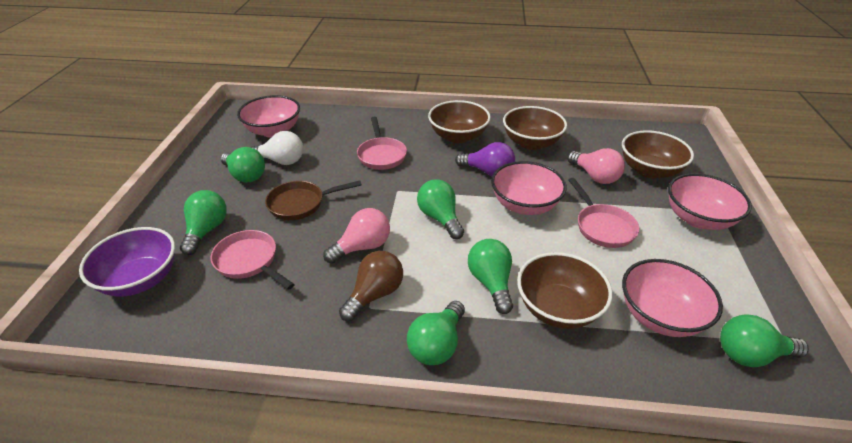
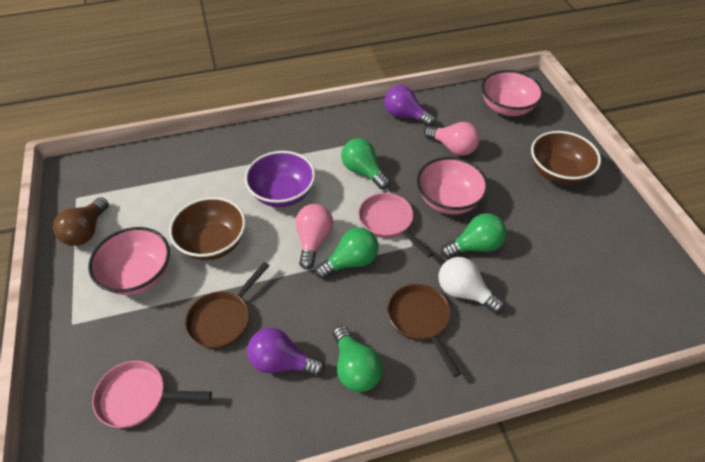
brown bowl: [428,100,491,143] [503,106,567,150] [517,252,612,329] [622,130,694,179] = 4 -> [169,197,246,260] [531,131,601,185] = 2
brown pan: [265,181,362,220] = 1 -> [185,262,269,349] [388,284,461,377] = 2
green light bulb: [180,190,227,255] [221,147,265,183] [407,301,465,365] [417,179,464,239] [468,239,513,314] [720,314,809,367] = 6 -> [315,227,379,279] [333,325,383,392] [341,138,390,189] [441,213,506,258] = 4
pink bowl: [237,95,300,138] [491,161,567,215] [622,259,723,337] [668,173,752,230] = 4 -> [88,227,170,295] [417,157,488,215] [481,70,544,116] = 3
pink pan: [210,230,295,290] [357,117,407,170] [568,178,639,248] = 3 -> [92,361,212,428] [358,193,434,258] = 2
purple light bulb: [455,142,515,176] = 1 -> [247,328,325,376] [384,85,435,126] = 2

